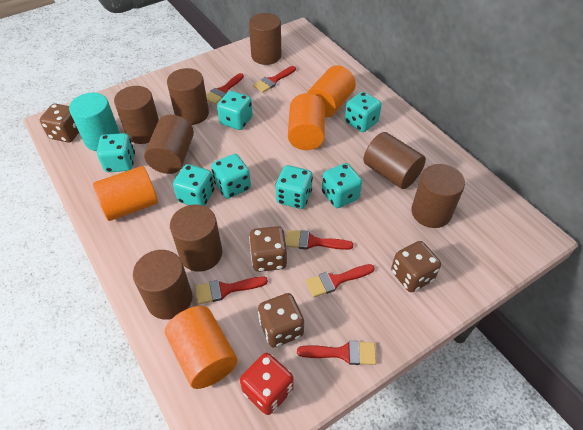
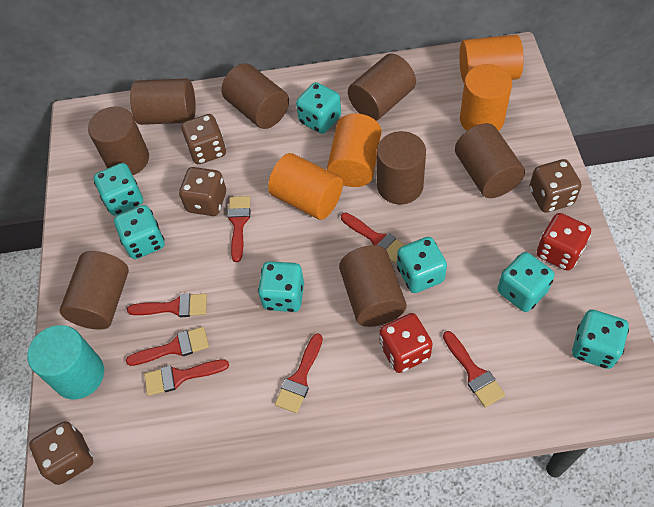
red brush: [195,277,268,304] [206,73,244,104] [253,66,296,93] [286,230,353,250] [297,341,376,365] [306,264,375,298] = 6 -> [126,327,209,366] [127,294,207,317] [144,359,229,396] [227,196,251,262] [275,333,323,413] [341,213,404,263] [443,331,505,408] = 7
red dice: [240,353,294,415] = 1 -> [379,313,433,373] [537,213,591,271] = 2

